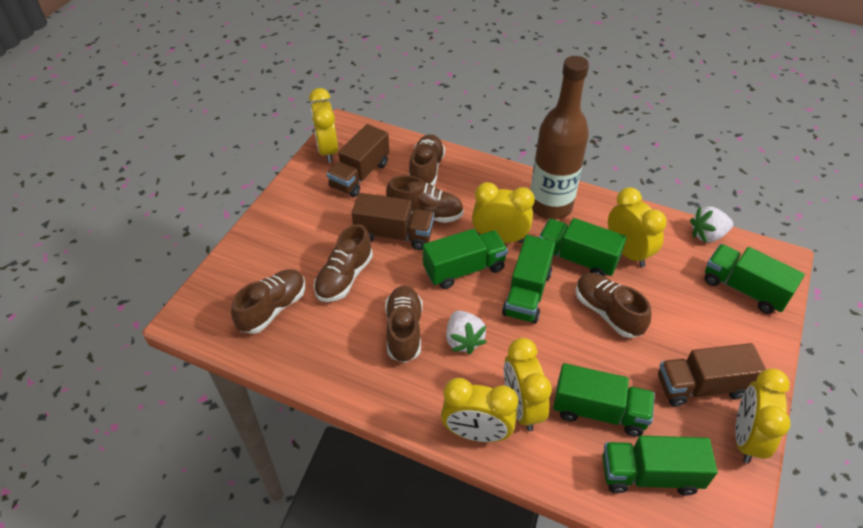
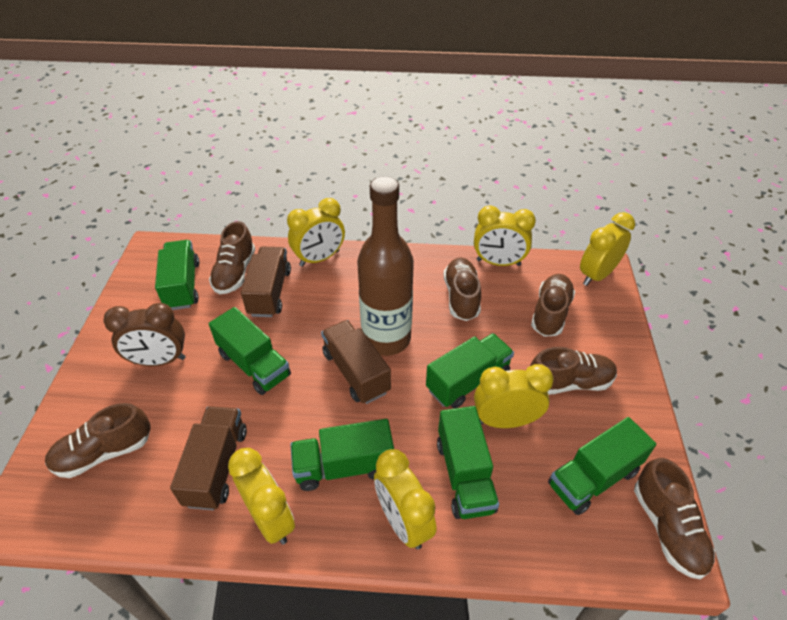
brown clock: none = 0 -> [103,303,186,366] = 1
white strawberry: [446,311,487,355] [690,206,733,243] = 2 -> none = 0

